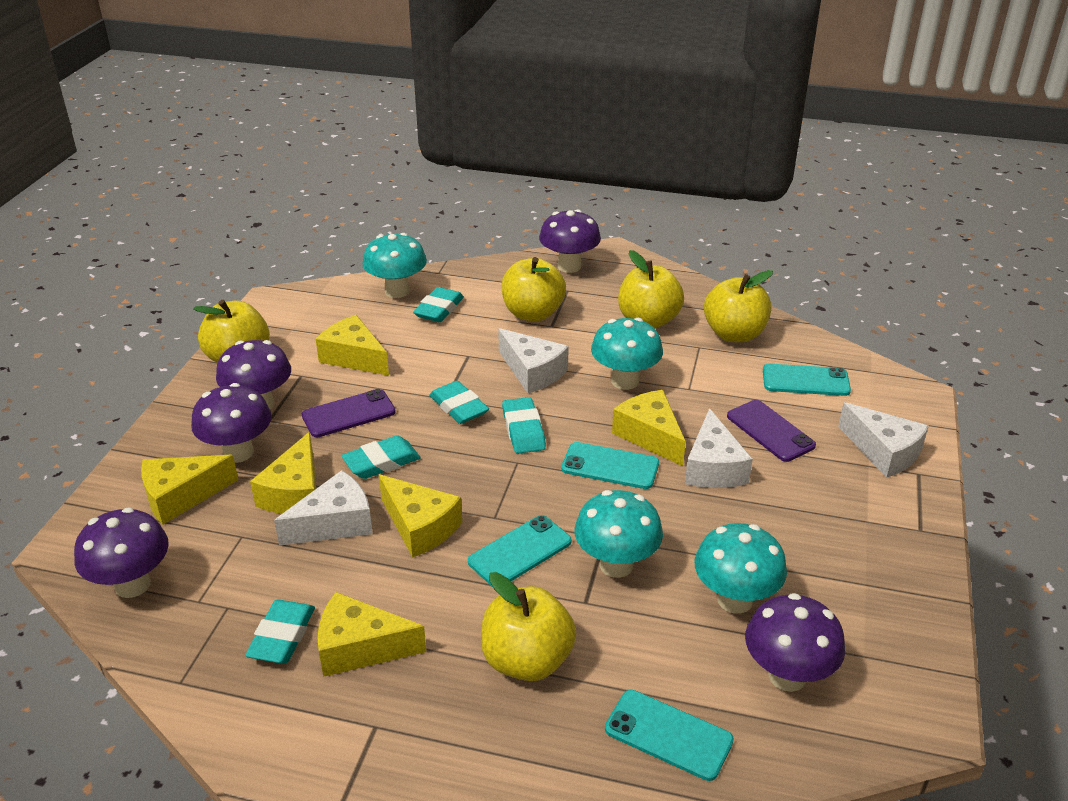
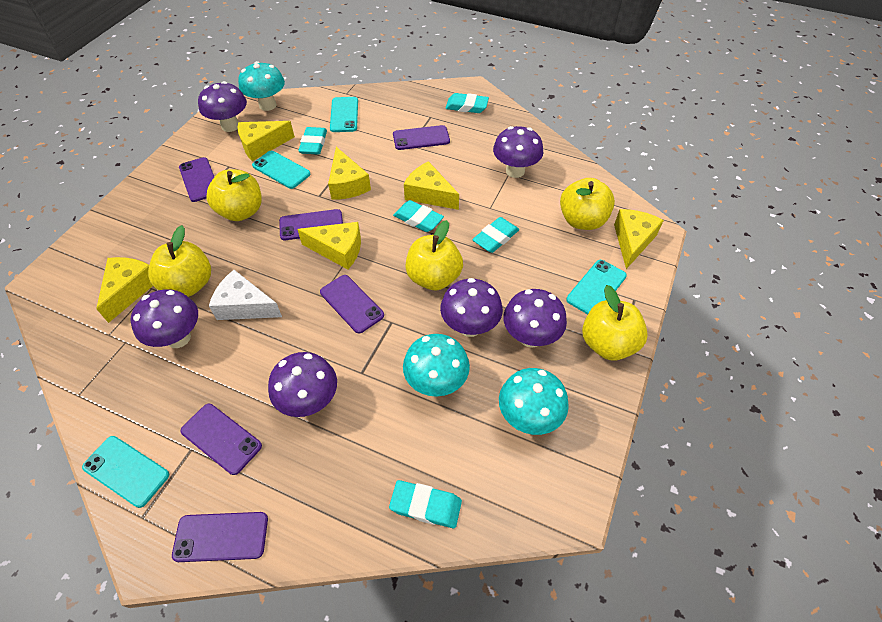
purple mushroom: [74,507,169,598] [191,383,272,463] [216,340,291,410] [539,209,601,273] [745,593,845,692] = 5 -> [130,290,198,348] [198,81,247,132] [268,352,337,417] [440,278,503,337] [493,126,544,178] [503,289,567,348] = 6
purple phone: [302,389,396,437] [727,400,816,462] = 2 -> [172,512,268,562] [179,157,214,202] [180,404,262,475] [279,209,343,240] [320,275,384,334] [393,125,450,150] = 6
turquoise mushroom: [362,233,427,298] [575,490,663,578] [591,318,663,390] [695,523,787,614] = 4 -> [238,61,285,111] [403,334,470,397] [499,368,569,435] = 3
white cheese: [274,470,373,546] [498,328,569,393] [685,408,753,488] [838,402,928,478] = 4 -> [209,270,282,320] = 1

